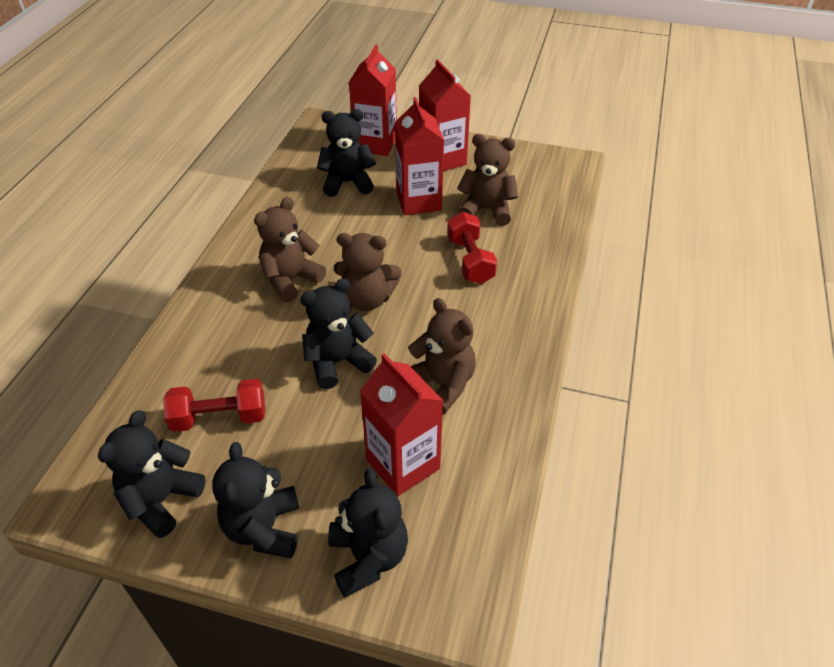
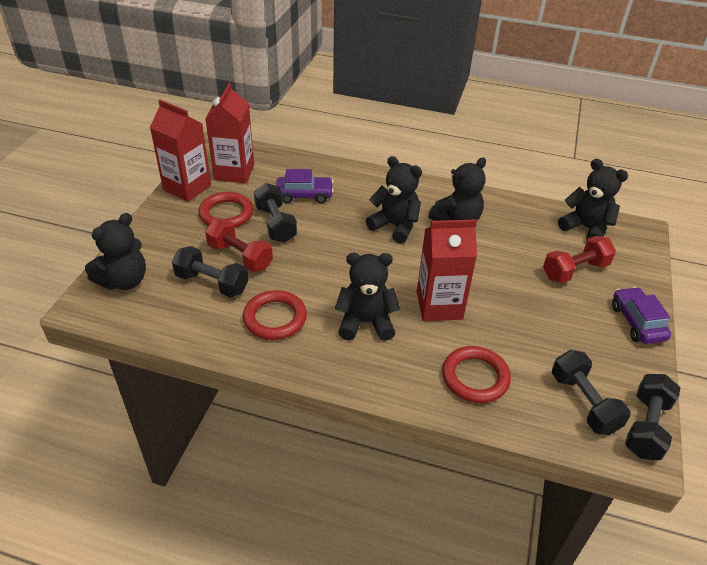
black dumbbell: none = 0 -> [172,246,249,298] [254,183,297,243] [552,350,631,435] [625,374,680,460] = 4
brown teddy bear: [254,197,326,302] [334,233,402,311] [408,298,476,415] [457,134,518,226] = 4 -> none = 0
purple car: none = 0 -> [276,169,334,203] [612,287,671,344] = 2
red carton: [349,44,397,156] [360,353,443,497] [395,97,444,215] [419,59,471,171] = 4 -> [150,100,211,202] [205,83,254,183] [417,219,477,321] = 3
red ring: none = 0 -> [198,192,253,228] [243,290,307,340] [442,346,511,403] = 3

